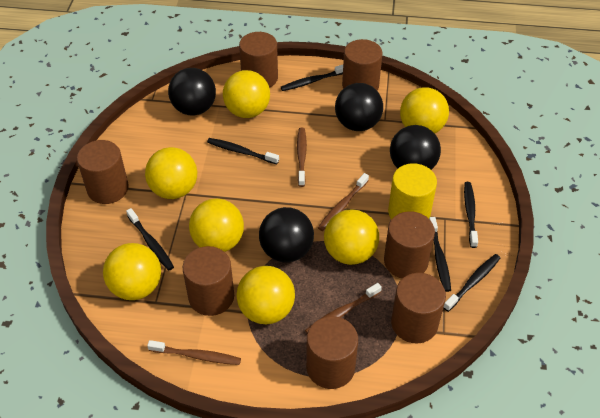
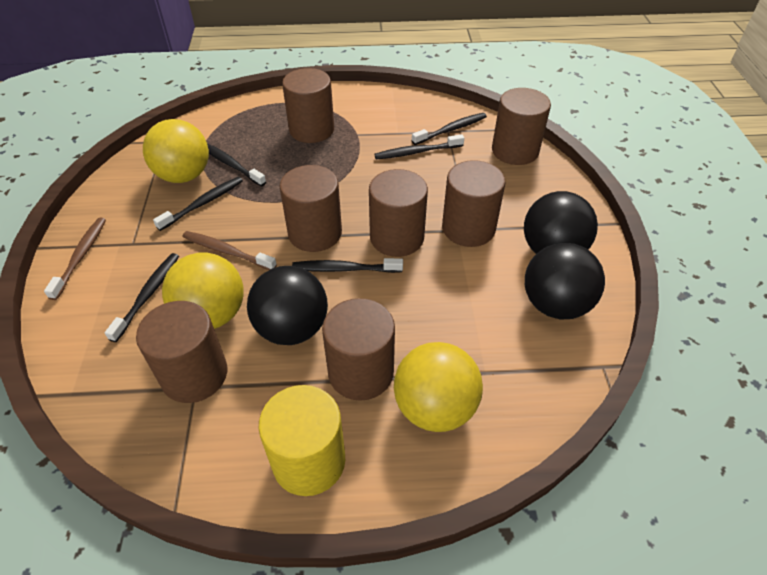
black ball: [168,68,216,115] [259,207,314,262] [335,83,383,131] [390,125,441,170] = 4 -> [247,266,328,345] [524,191,598,254] [525,243,605,319] = 3
brown toothbrush: [147,340,241,365] [297,128,307,187] [305,283,382,333] [318,173,369,231] = 4 -> [44,218,106,300] [183,231,277,270] = 2
yellow ball: [103,243,161,300] [145,147,197,199] [189,199,244,252] [223,70,270,118] [237,266,295,324] [324,209,379,265] [400,87,449,133] = 7 -> [143,119,209,183] [162,252,244,329] [394,342,483,432] = 3

